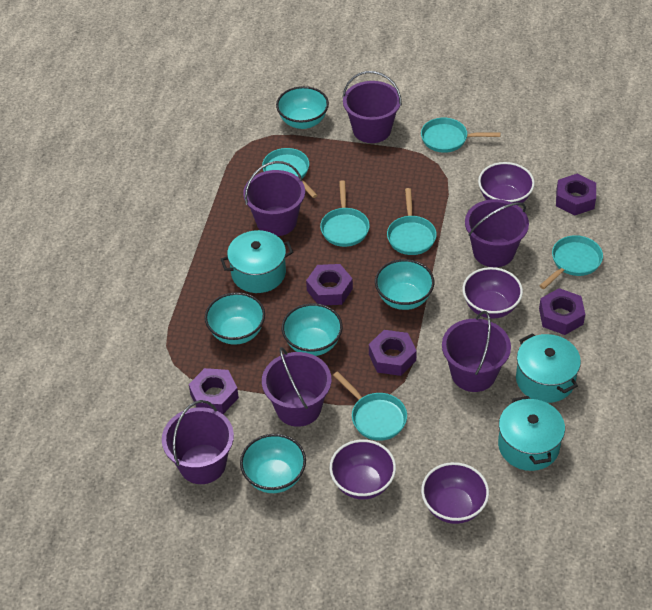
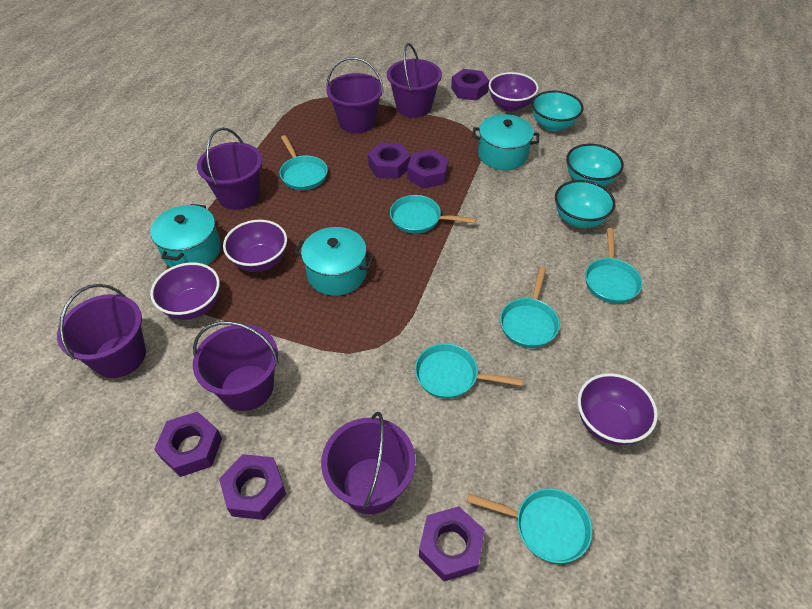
purple nut: [189,368,239,414] [306,264,353,305] [369,330,417,376] [539,288,585,335] [556,174,596,215] = 5 -> [154,411,222,477] [219,454,286,520] [368,142,410,179] [407,150,449,189] [419,506,485,581] [451,69,489,101] = 6
turquoise bowl: [205,292,265,345] [240,434,306,493] [276,86,329,129] [282,303,343,356] [375,259,434,310] = 5 -> [532,91,584,131] [555,180,615,228] [566,144,624,187] = 3

